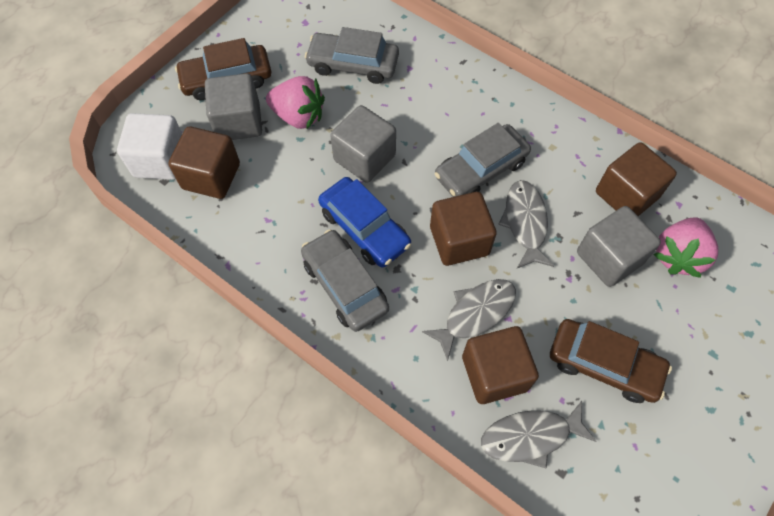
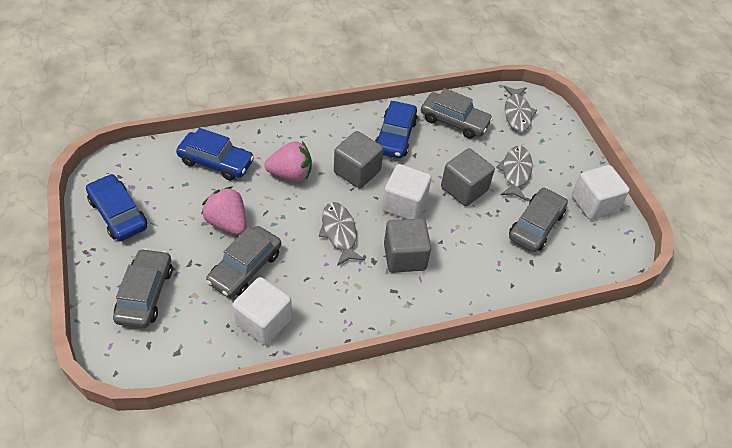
blue car: [318,177,411,268] = 1 -> [86,174,147,241] [176,128,254,180] [375,101,418,158] = 3
brown car: [175,38,271,100] [550,319,672,403] = 2 -> none = 0
brown cube: [168,127,240,199] [430,192,497,266] [462,326,539,404] [596,142,677,216] = 4 -> none = 0
grey car: [301,229,389,332] [305,27,399,84] [435,123,531,197] = 3 -> [113,248,173,328] [206,226,281,298] [421,88,493,139] [509,187,568,252] = 4
white cube: [117,113,182,180] = 1 -> [232,277,292,345] [382,164,431,219] [572,165,630,220] = 3

